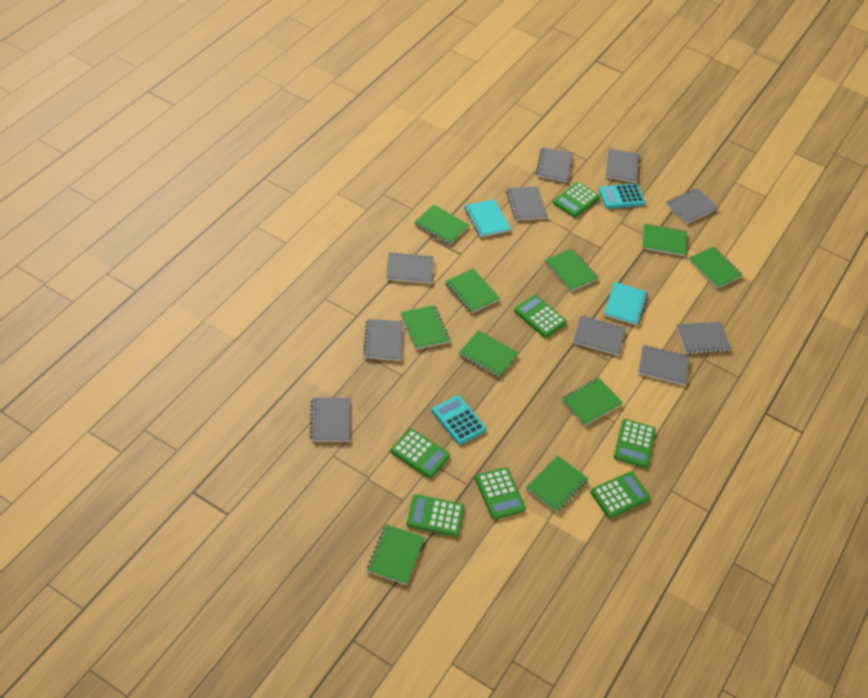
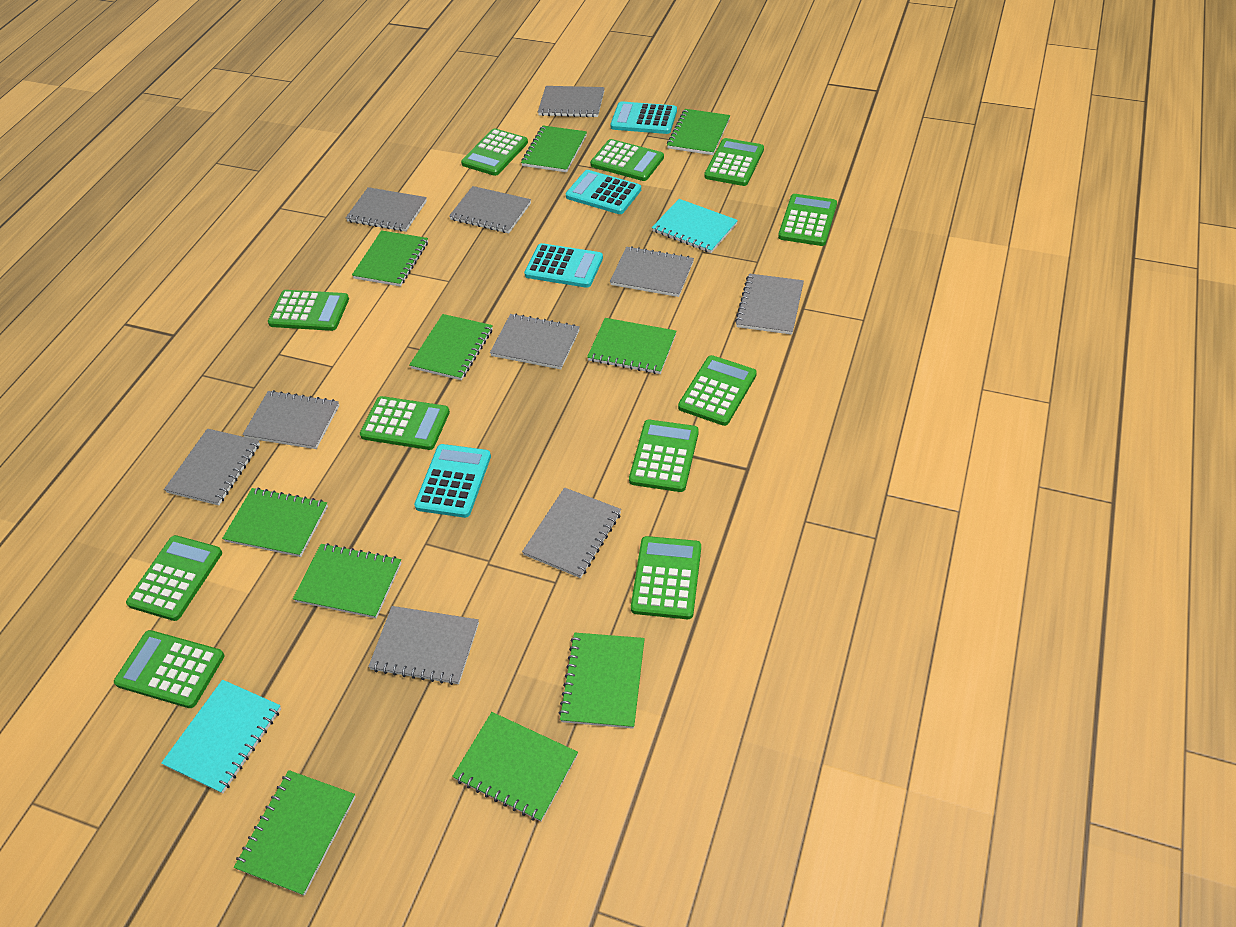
green calculator: [391,429,450,478] [407,494,464,537] [475,467,526,519] [514,295,567,338] [553,182,600,217] [590,472,651,518] [614,419,656,468] = 7 -> [114,630,224,708] [126,535,222,621] [268,290,349,331] [360,396,450,450] [461,128,528,176] [590,139,664,181] [629,420,699,492] [631,536,701,619] [678,355,757,426] [704,138,764,186] [778,194,837,246] = 11
turquoise calculator: [432,395,486,445] [598,184,646,209] = 2 -> [414,444,491,518] [524,243,603,288] [565,170,641,214] [610,101,677,134] = 4

